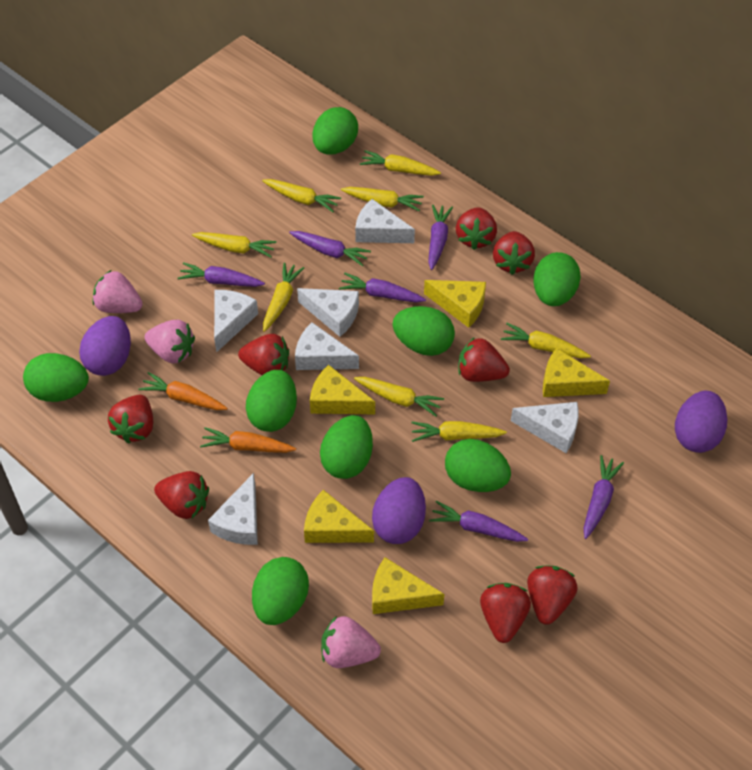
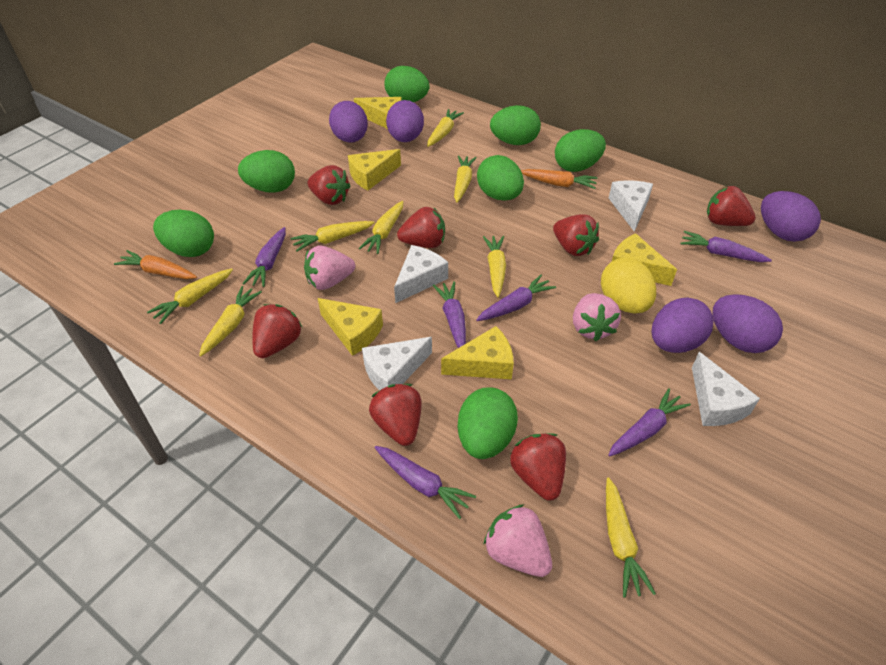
green egg: [23,353,89,402] [246,370,297,432] [252,557,309,625] [313,107,358,155] [320,415,373,479] [392,306,455,356] [445,439,511,492] [534,252,581,306] = 8 -> [153,210,214,257] [238,150,295,193] [384,66,430,102] [458,387,518,459] [477,155,524,201] [490,105,541,145] [555,129,606,172] = 7
purple egg: [79,316,131,376] [372,477,426,544] [675,390,727,453] = 3 -> [329,101,368,143] [386,100,424,142] [651,297,714,353] [712,294,783,353] [761,191,821,242] = 5
red strawberry: [108,395,153,444] [154,471,209,519] [238,334,289,375] [456,207,497,250] [458,337,510,382] [480,583,531,643] [493,231,535,275] [527,566,578,625] = 8 -> [252,304,302,358] [308,165,350,205] [369,384,422,446] [397,207,445,248] [510,433,566,501] [553,214,599,256] [707,186,756,226] = 7
white cheese: [208,473,258,545] [214,290,258,352] [295,322,359,370] [297,288,359,337] [355,199,415,243] [511,402,579,453] = 6 -> [362,337,432,390] [394,245,448,303] [609,180,653,232] [692,352,760,426] = 4
yellow egg: none = 0 -> [601,257,656,314] = 1

